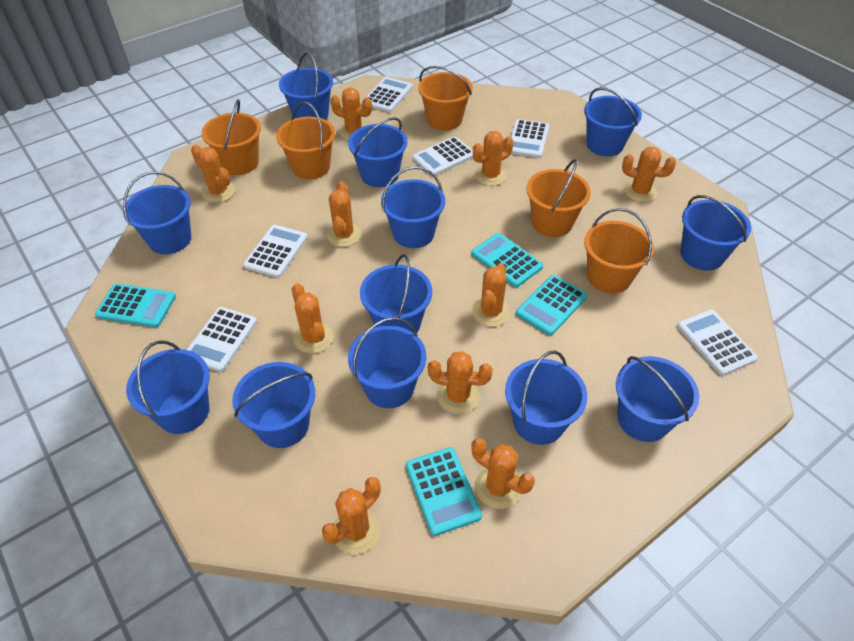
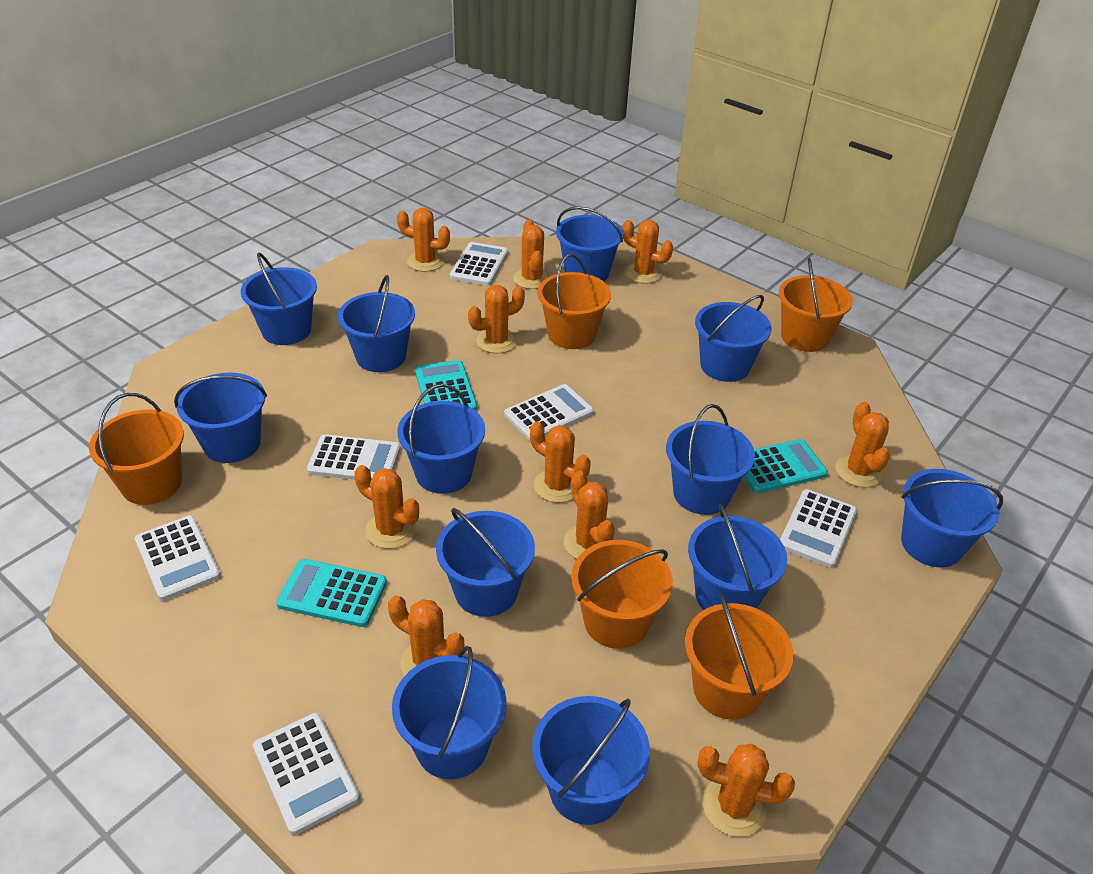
turquoise calculator: [95,284,176,327] [406,447,482,536] [471,233,543,287] [516,275,587,336] = 4 -> [276,559,387,627] [415,360,477,411] [743,439,828,493] = 3

